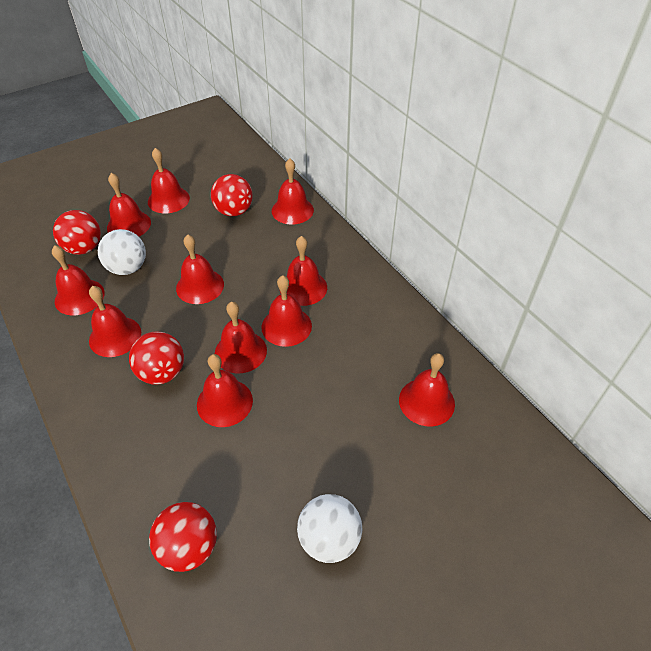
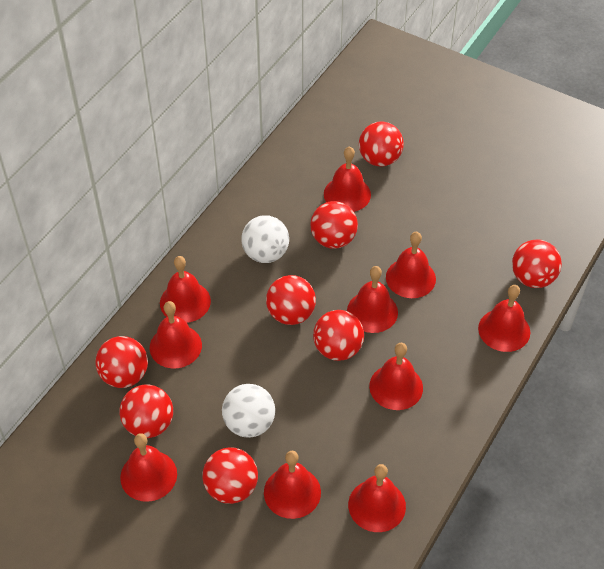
red ball: [53,210,101,255] [129,331,184,385] [149,502,217,572] [211,174,253,216] = 4 -> [95,336,148,388] [119,385,173,438] [202,447,258,504] [266,275,316,325] [310,201,358,249] [313,310,364,361] [359,121,404,167] [512,239,562,288] = 8
red bell: [52,245,104,315] [89,286,141,357] [107,173,151,237] [148,148,190,214] [176,234,224,304] [197,354,253,427] [215,302,267,373] [261,275,312,347] [272,158,314,225] [280,236,327,306] [399,353,455,427] = 11 -> [120,433,177,502] [150,301,202,369] [160,256,211,323] [264,451,321,519] [324,146,371,212] [347,266,398,333] [348,464,406,532] [369,343,423,410] [386,232,436,298] [478,285,530,352] = 10

